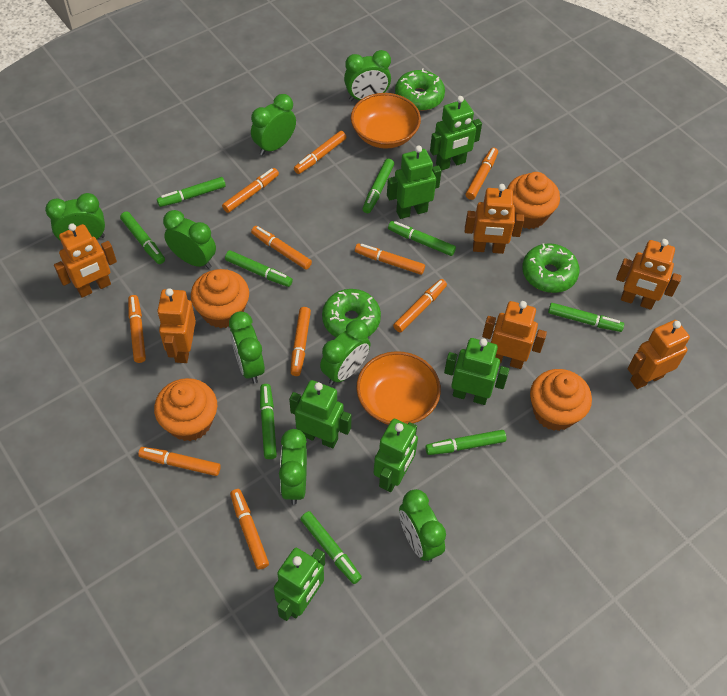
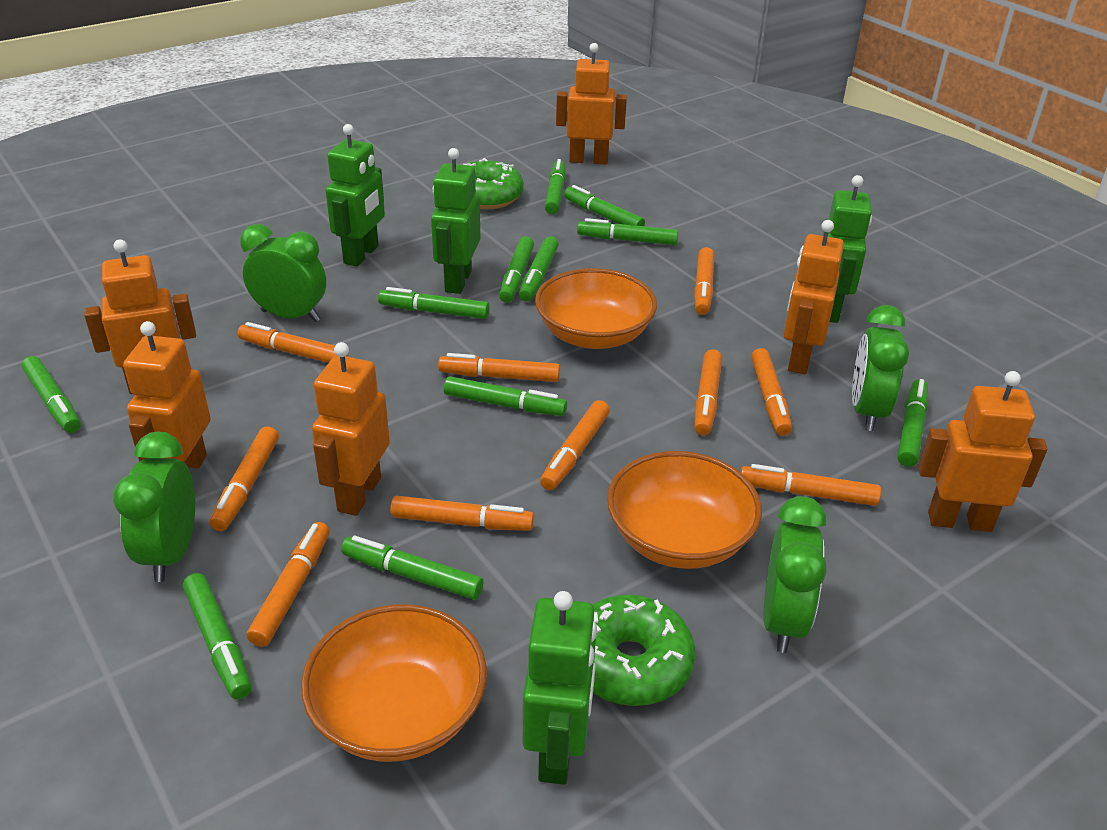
green clock: [45,193,105,241] [163,210,216,269] [229,311,265,383] [251,94,296,155] [279,429,307,505] [320,320,371,385] [344,50,391,101] [399,489,446,562] = 8 -> [113,431,195,582] [240,224,326,322] [764,496,827,653] [852,305,909,431] = 4
green donut: [322,289,381,337] [395,68,445,111] [522,243,580,293] = 3 -> [463,158,524,209] [592,595,695,706] = 2
green marker: [120,211,165,264] [157,177,226,207] [225,250,293,287] [260,384,277,459] [300,511,362,584] [362,159,394,213] [388,221,456,256] [425,430,506,455] [548,303,624,332] = 9 -> [22,356,81,433] [183,573,252,699] [341,536,484,600] [378,287,490,319] [444,376,567,416] [499,236,534,302] [519,236,559,301] [545,159,565,214] [564,185,645,226] [577,218,678,245] [898,379,928,467] = 11
green robot: [274,548,325,621] [289,380,352,448] [374,419,418,492] [387,145,441,219] [430,96,482,171] [444,338,509,405] = 6 -> [326,124,385,267] [431,148,480,294] [523,591,597,785] [822,175,872,323] = 4
orange bowl: [351,93,421,149] [356,351,441,425] = 2 -> [301,604,487,762] [535,268,657,349] [607,451,762,569] = 3
orange cupcake: [154,378,217,441] [191,269,249,329] [507,172,560,229] [530,369,592,431] = 4 -> none = 0

